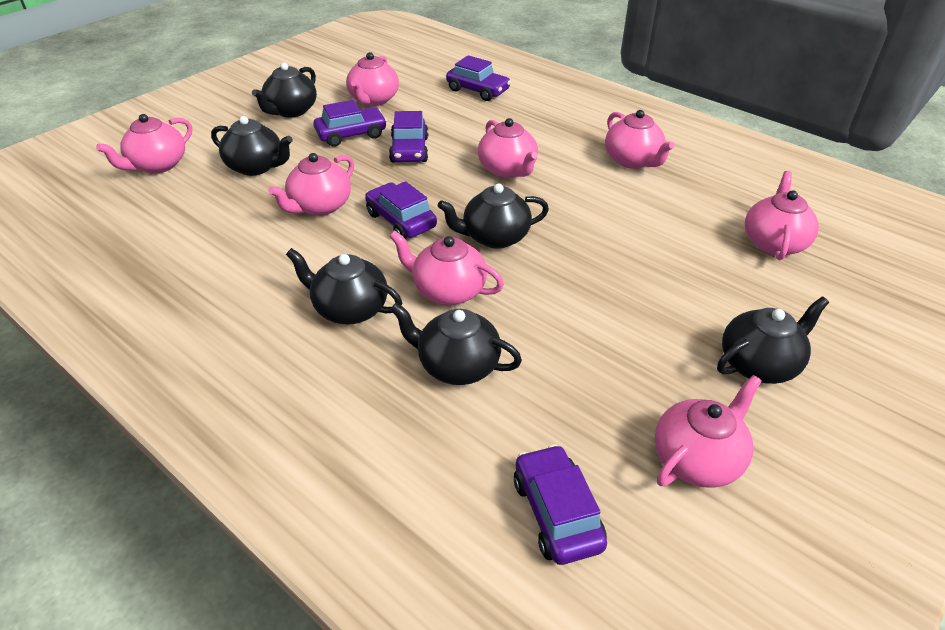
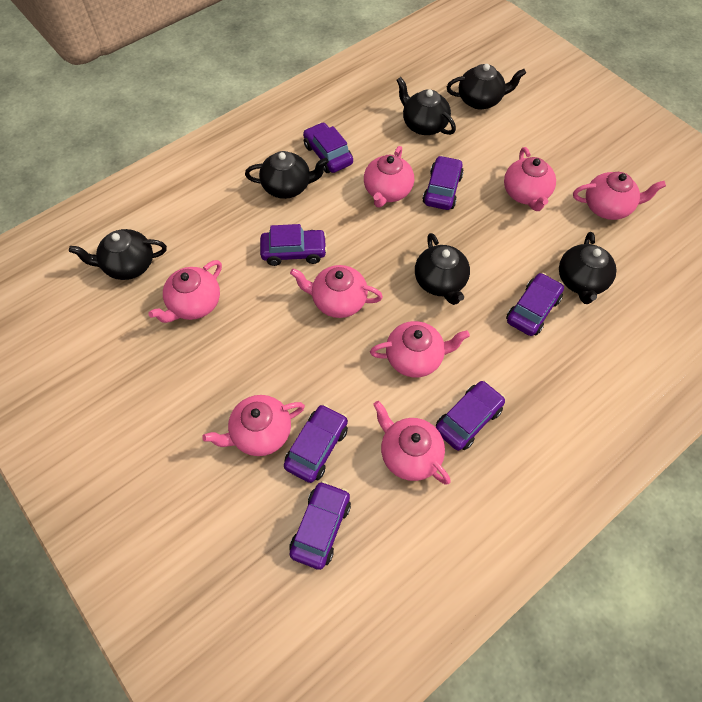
purple car: [314,100,387,147] [365,181,437,239] [389,111,428,163] [446,55,511,101] [514,444,607,565] = 5 -> [260,224,327,266] [284,404,348,483] [289,481,351,570] [303,122,353,173] [423,155,464,210] [436,381,505,451] [506,273,564,336] = 7

